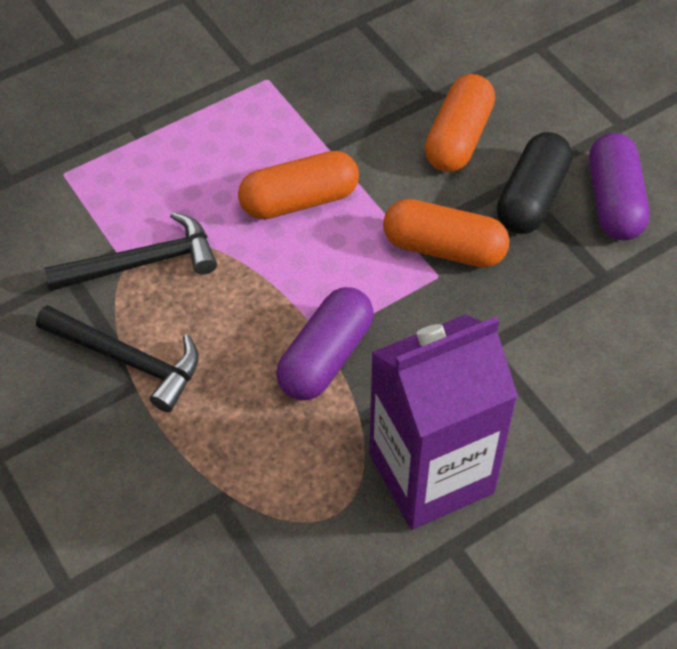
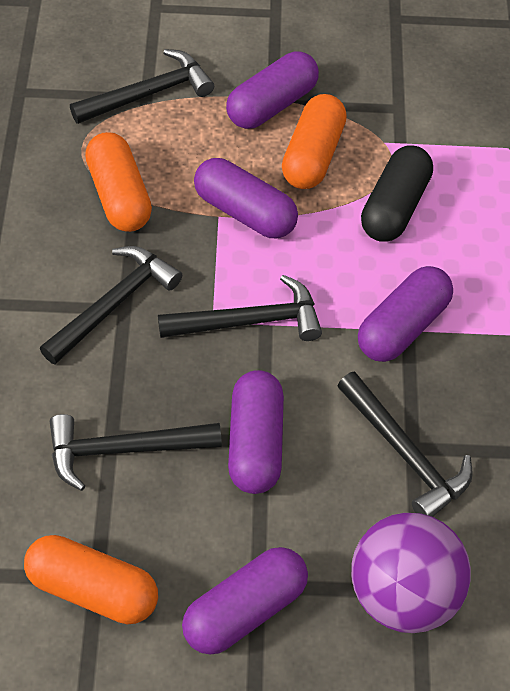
black hammer: [36,305,199,412] [45,212,217,291] = 2 -> [40,246,182,365] [50,414,222,491] [70,49,214,124] [158,275,322,341] [337,371,473,517] = 5
purple ball: none = 0 -> [351,513,471,633] = 1
purple capsule: [276,287,374,400] [589,133,650,241] = 2 -> [182,547,308,655] [194,158,298,238] [226,51,319,129] [228,370,284,494] [358,266,453,362] = 5
purple carton: [369,314,518,530] = 1 -> none = 0

